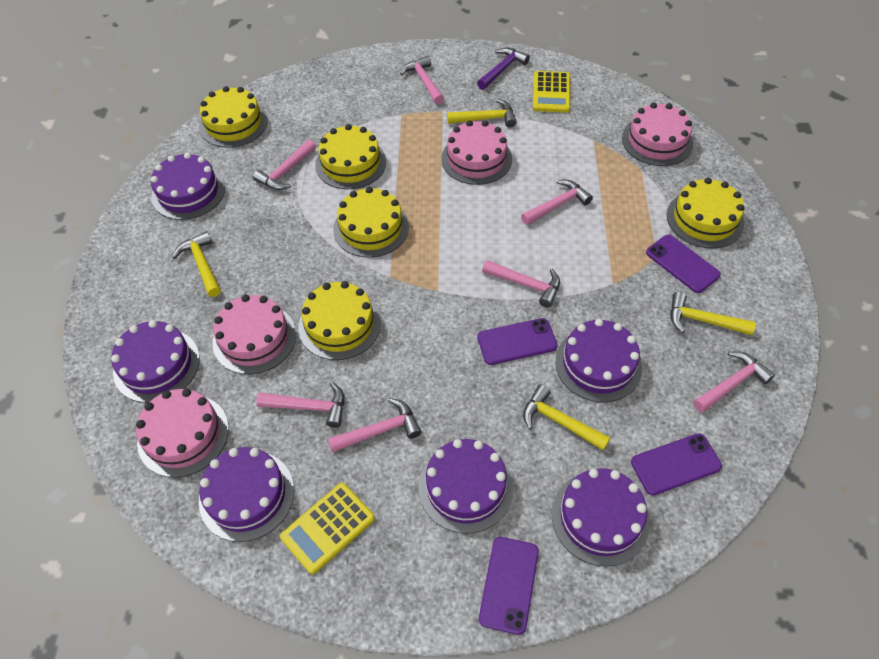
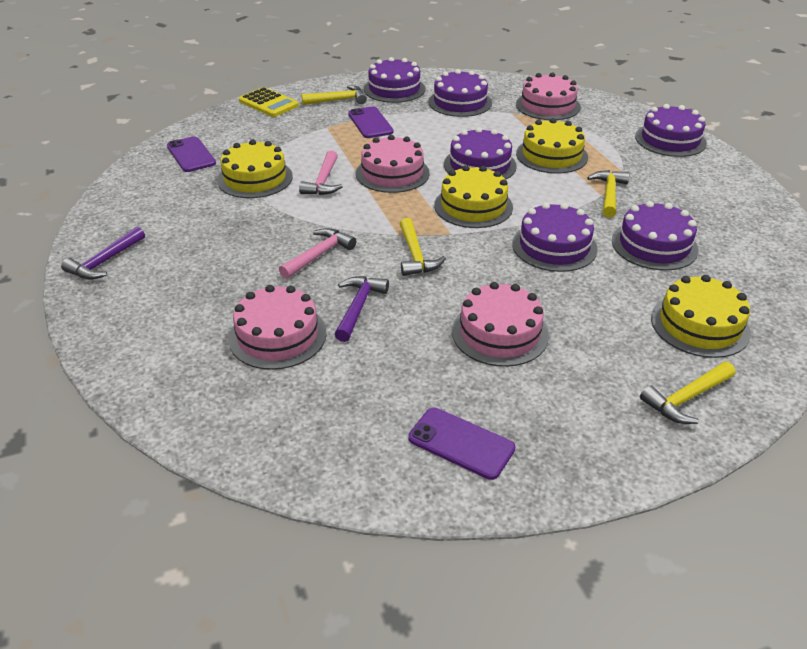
pink hammer: [253,139,316,190] [256,382,344,428] [328,398,422,453] [400,56,444,104] [482,260,560,308] [521,180,593,225] [693,351,775,413] = 7 -> [279,228,356,279] [299,150,343,195] = 2
purple hammer: [477,48,530,90] = 1 -> [61,227,145,280] [335,276,389,342] = 2
purple phone: [477,318,558,365] [479,537,539,635] [631,433,722,495] [646,235,721,293] = 4 -> [167,136,216,172] [348,107,394,138] [408,408,515,480] = 3
yellow cake: [199,86,268,147] [298,281,381,360] [315,124,386,189] [333,187,409,258] [667,178,745,248] = 5 -> [217,139,293,198] [434,165,513,228] [516,118,588,174] [651,275,751,358] = 4
yellow calculator: [280,483,375,574] [533,71,570,113] = 2 -> [239,87,299,117] = 1

